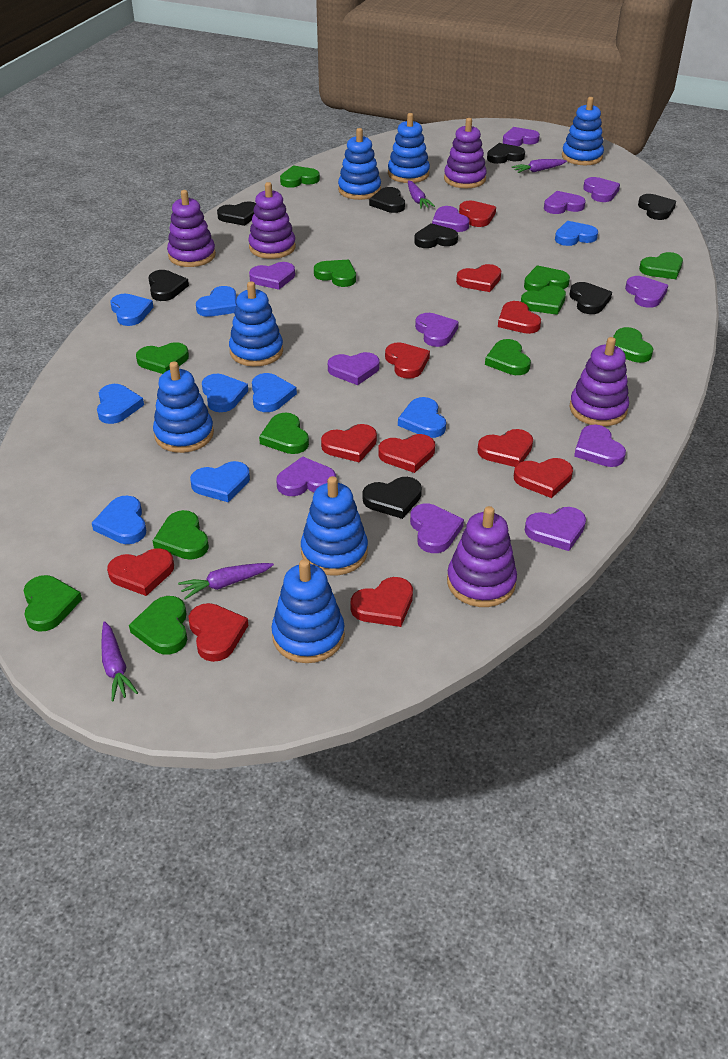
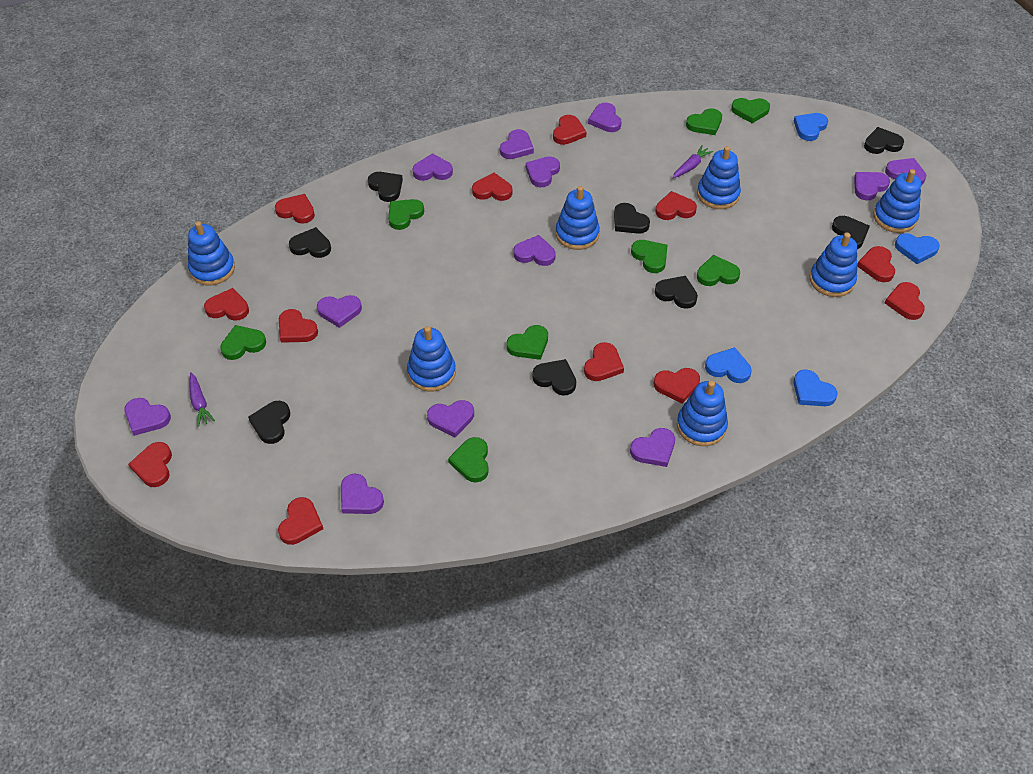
blue heart: [92,496,146,544] [97,384,144,424] [110,294,153,326] [190,461,250,502] [196,286,237,317] [202,374,248,412] [252,373,297,412] [398,397,446,438] [555,221,598,246] = 9 -> [705,347,752,383] [793,369,838,406] [794,113,828,141] [895,233,940,264] = 4
green heart: [23,575,82,632] [129,596,187,655] [136,342,189,374] [153,510,209,560] [259,413,309,454] [280,165,320,188] [314,260,356,287] [485,339,531,375] [521,285,566,315] [524,265,570,291] [613,327,653,363] [639,252,683,279] = 12 -> [220,325,266,360] [388,199,424,230] [448,437,489,482] [507,325,548,360] [631,240,667,273] [686,108,722,135] [697,255,740,286] [731,98,770,123] = 8
purple carrot: [101,621,138,702] [178,563,274,600] [408,180,435,209] [512,159,567,173] = 4 -> [190,372,215,427] [672,145,713,178] = 2
purple stacking toy: [167,190,216,267] [248,182,296,259] [444,118,487,188] [447,506,517,607] [570,337,629,426] = 5 -> none = 0
red heart: [107,548,174,596] [189,603,248,662] [321,424,377,463] [350,577,413,627] [378,434,435,473] [385,342,430,379] [456,264,501,292] [459,201,496,227] [477,429,533,467] [498,301,541,334] [514,458,573,498] = 11 -> [128,442,172,487] [204,288,249,321] [275,194,315,224] [278,497,323,545] [279,309,318,343] [472,173,512,201] [553,115,586,145] [584,342,624,381] [654,368,700,404] [656,191,697,220] [857,246,895,282] [885,282,925,320] = 12

